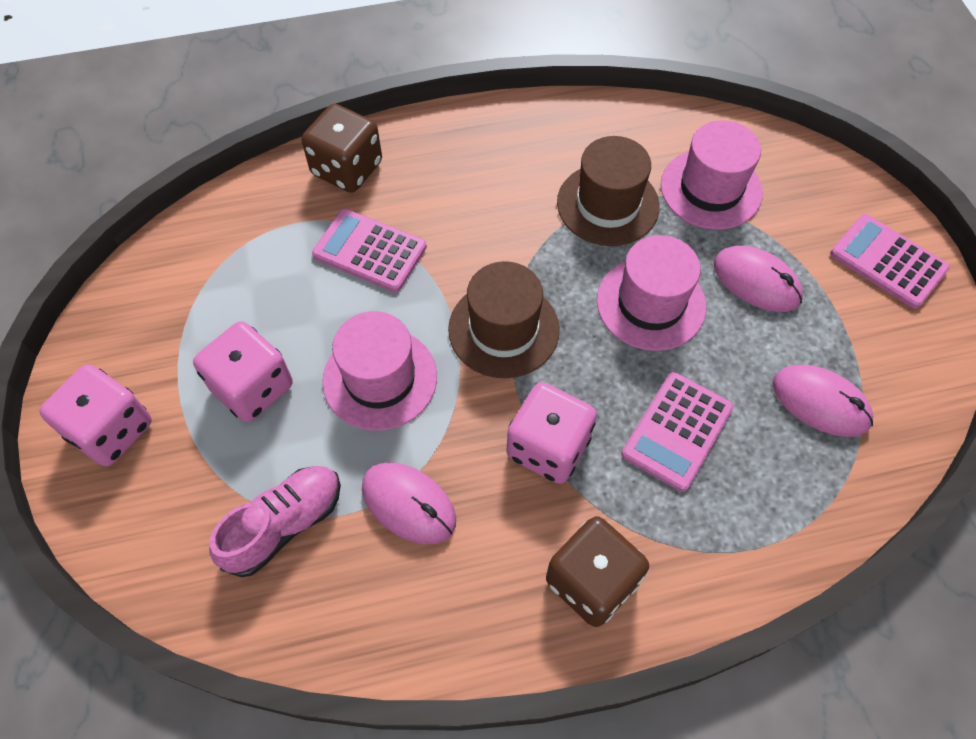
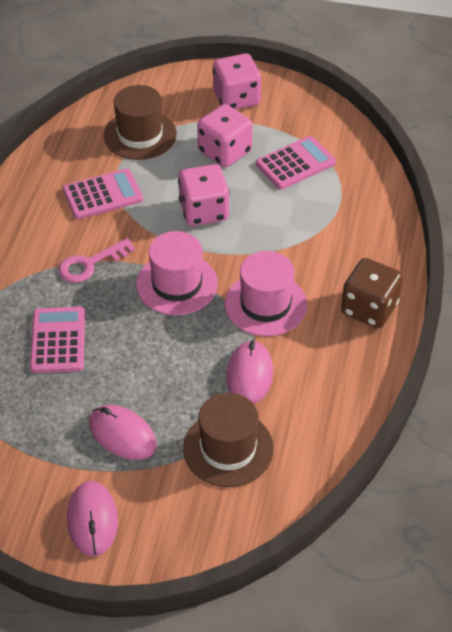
brown dice: [302,104,382,193] [546,516,649,627] = 2 -> [341,258,403,328] = 1
pink hat: [322,311,437,431] [597,235,706,351] [661,120,763,230] = 3 -> [136,231,218,315] [225,251,307,336] = 2
pink key: none = 0 -> [59,238,135,283] = 1
pink shoe: [209,466,341,577] = 1 -> none = 0

